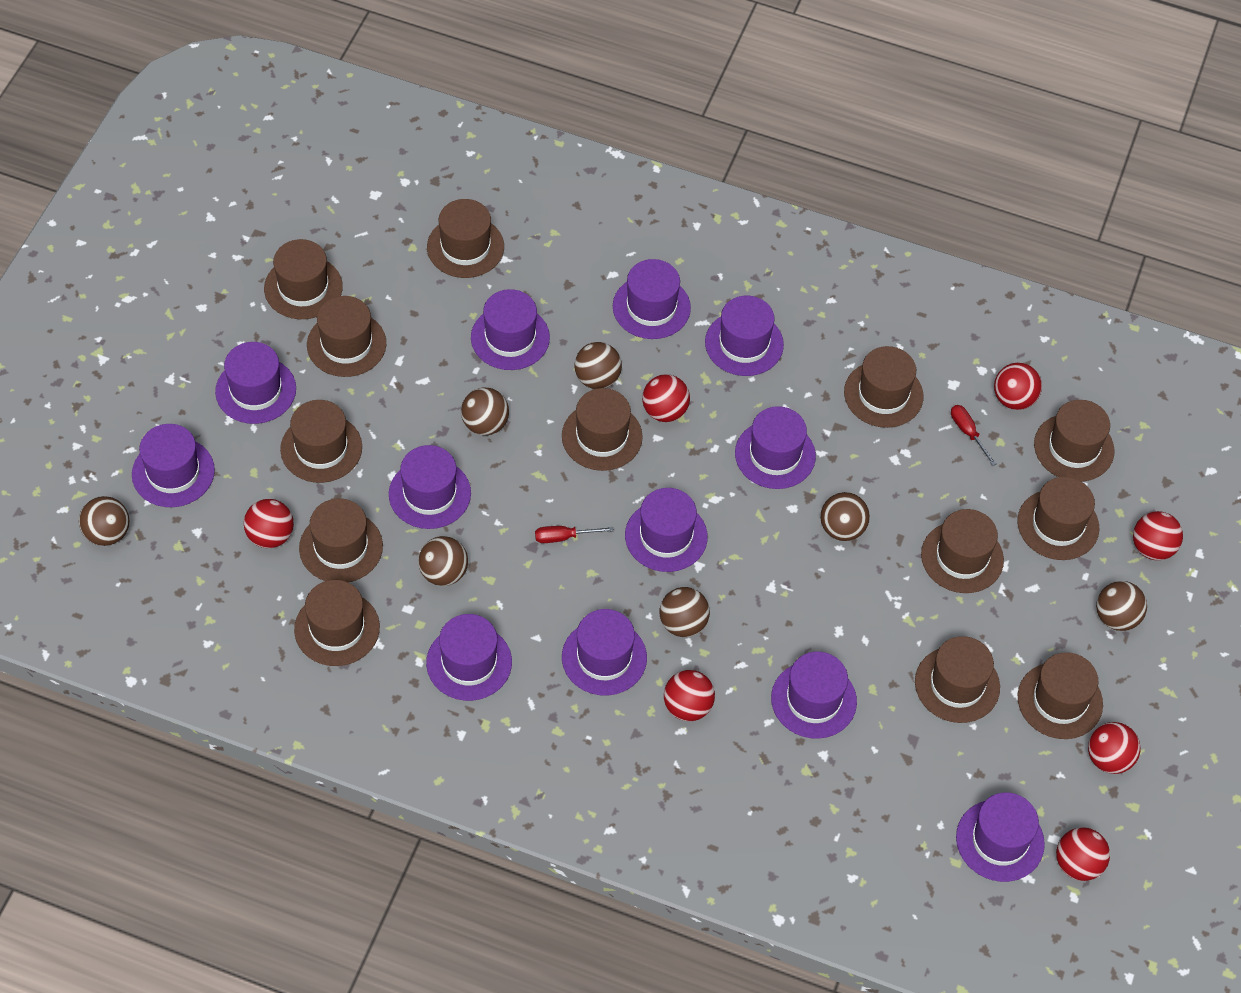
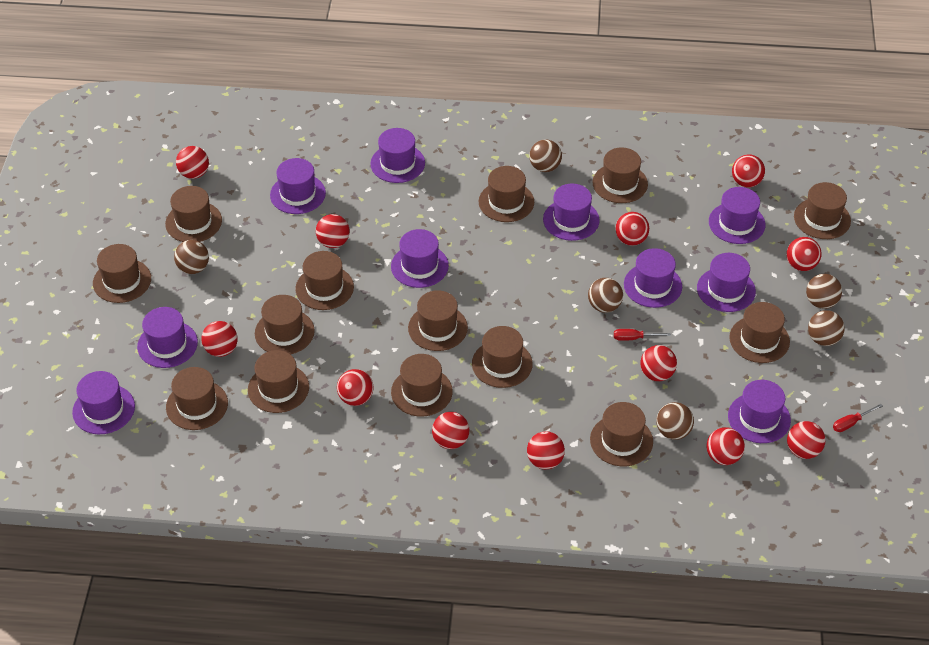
brown ball: [79,496,130,546] [418,536,468,586] [461,387,509,435] [574,342,622,389] [660,587,710,637] [820,492,870,541] [1096,581,1147,631] = 7 -> [174,240,209,274] [529,140,562,172] [588,278,623,313] [656,402,694,440] [806,274,842,309] [808,310,845,346] = 6
brown hat: [264,239,343,319] [280,400,362,483] [294,580,380,666] [299,498,383,582] [307,296,386,377] [427,199,504,278] [562,388,643,471] [844,346,923,428] [915,636,1000,723] [921,509,1004,593] [1017,477,1099,560] [1018,652,1103,739] [1034,400,1114,482] = 13 -> [93,244,151,303] [165,186,222,242] [166,367,228,430] [248,350,309,413] [255,295,315,355] [295,251,354,310] [391,354,453,416] [408,290,468,351] [472,326,533,388] [479,166,534,222] [590,402,653,466] [592,148,648,203] [729,302,790,363] [794,182,851,239] = 14
purple hat: [132,424,215,507] [215,342,296,424] [389,445,471,529] [426,614,512,701] [471,289,550,370] [562,609,647,695] [613,259,691,339] [625,488,708,572] [705,296,784,376] [735,406,816,489] [771,652,857,739] [956,792,1045,882] = 12 -> [72,371,135,434] [137,307,198,368] [270,158,326,214] [370,128,425,183] [391,229,449,288] [543,184,600,241] [624,248,682,308] [697,253,756,312] [709,187,765,244] [728,380,791,443] = 10
red ball: [244,499,294,548] [642,374,690,422] [664,670,715,721] [994,363,1042,410] [1056,828,1110,881] [1088,722,1141,774] [1133,511,1183,560] = 7 -> [176,146,209,179] [201,321,238,357] [316,214,350,248] [337,369,374,406] [432,412,469,449] [527,432,565,469] [615,212,649,246] [640,345,677,381] [706,427,745,465] [732,155,765,187] [786,237,822,271] [787,421,825,459] = 12

